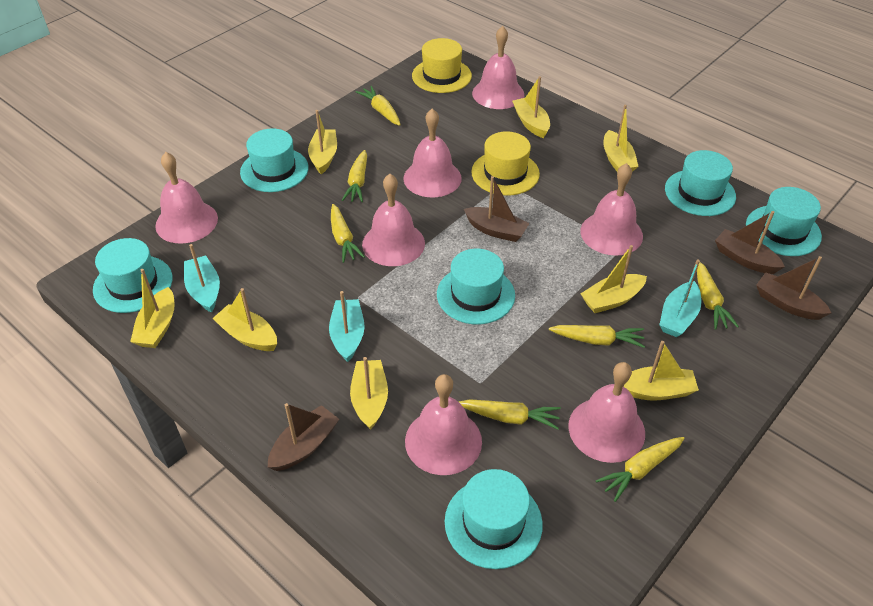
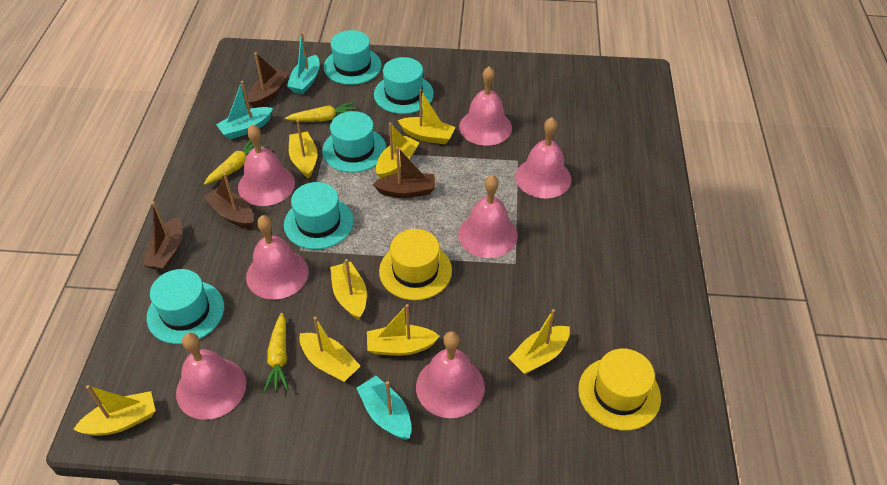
turquoise hat: [93,238,173,313] [240,128,309,192] [437,249,515,324] [445,469,543,569] [665,150,736,216] [746,187,822,256] = 6 -> [147,269,224,344] [284,182,354,249] [322,111,386,173] [324,30,382,85] [374,57,434,114] = 5
yellow carrot: [331,204,365,263] [342,150,367,202] [356,86,401,126] [459,399,561,430] [549,325,645,348] [596,437,684,502] [697,262,739,330] = 7 -> [204,140,267,185] [263,313,289,392] [285,102,356,122] = 3

